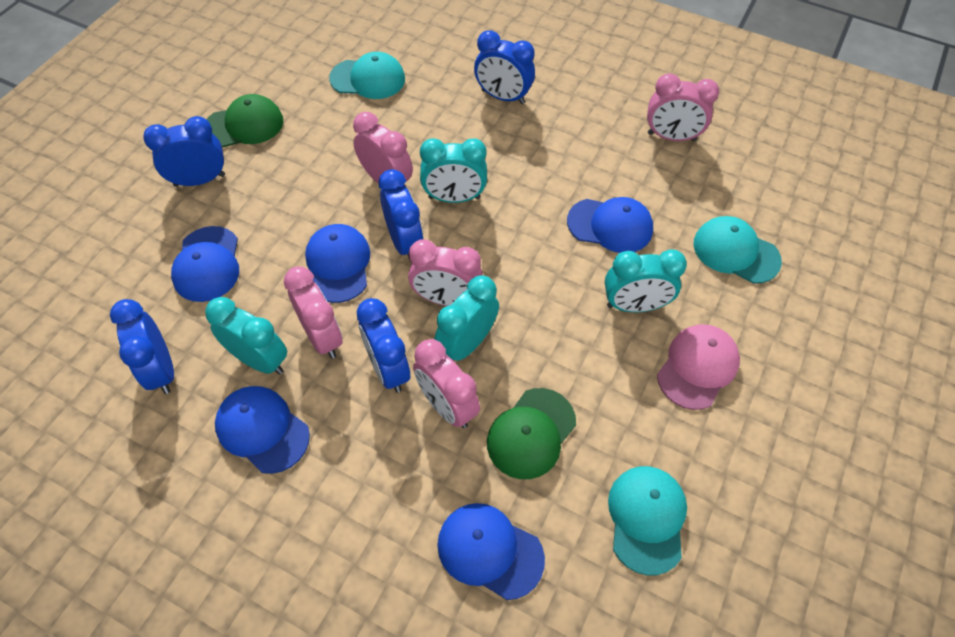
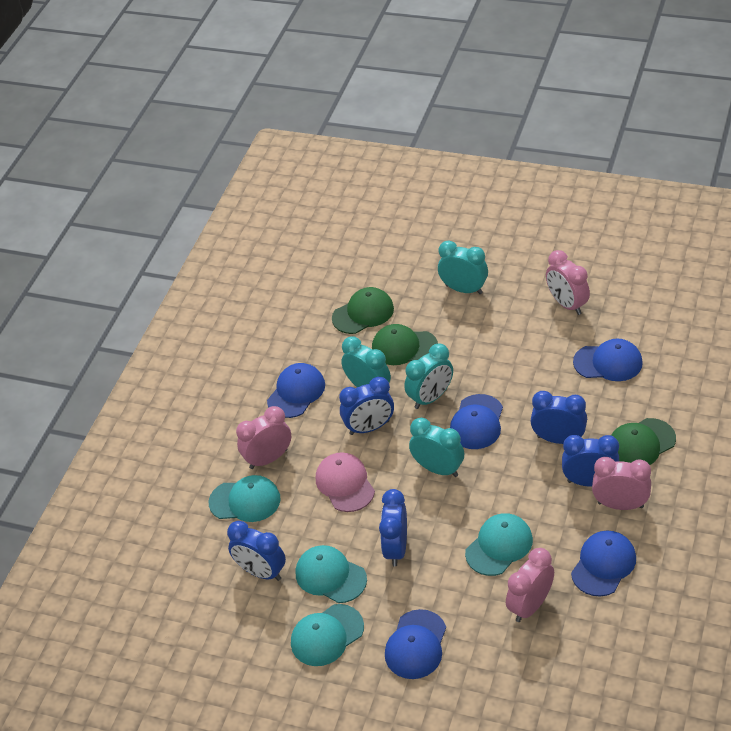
green cap: [206,94,283,148] [487,388,576,479] = 2 -> [332,287,394,334] [372,324,438,365] [611,418,676,465] = 3
pink clock: [284,267,343,358] [353,112,413,184] [408,239,483,306] [413,339,480,428] [647,73,719,141] = 5 -> [236,406,291,469] [506,548,554,622] [546,250,590,315] [592,457,651,510] = 4
turquoise cap: [329,52,405,99] [608,466,687,576] [694,216,782,284] = 3 -> [209,475,280,522] [291,604,364,666] [296,545,367,603] [465,513,533,576] = 4

